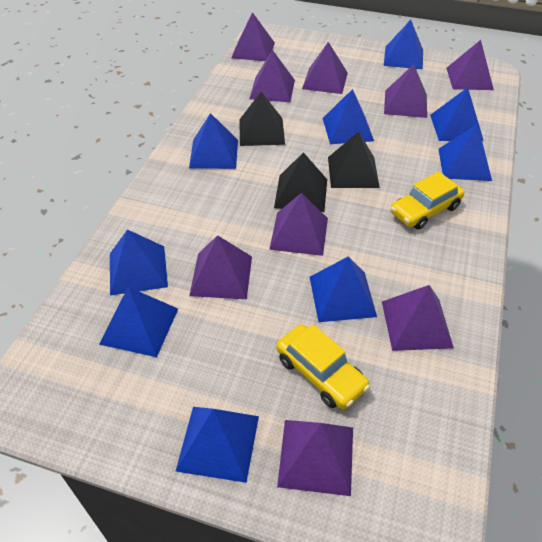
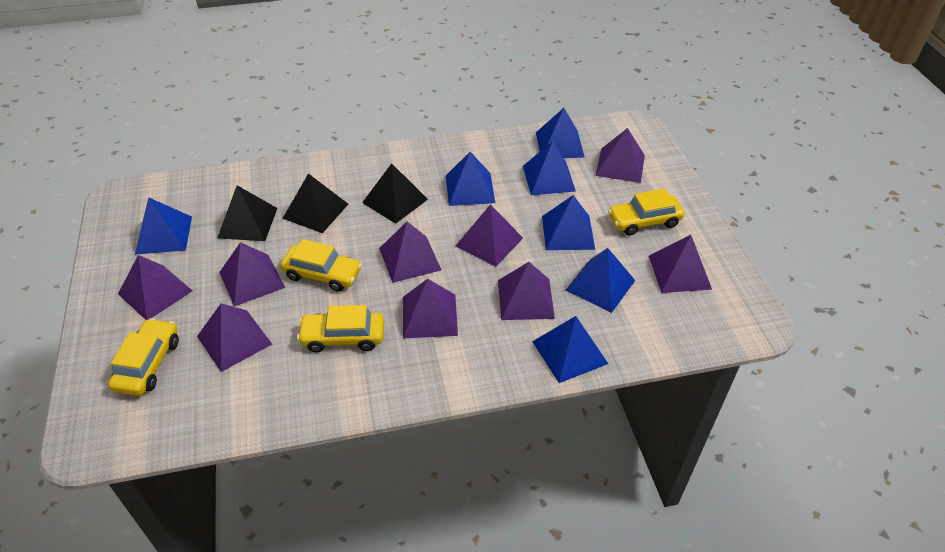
blue pyramid: [99,287,178,357] [110,229,168,295] [176,407,259,483] [189,113,238,169] [310,256,377,322] [323,89,374,144] [384,20,423,70] [430,87,484,141] [439,124,492,181] = 9 -> [135,197,192,255] [446,152,495,206] [523,141,576,195] [532,316,608,383] [536,108,585,158] [542,195,595,250] [566,248,635,313] = 7
yellow car: [276,324,370,409] [390,171,464,230] = 2 -> [108,318,179,396] [280,239,362,292] [297,305,384,352] [608,189,685,236] = 4

